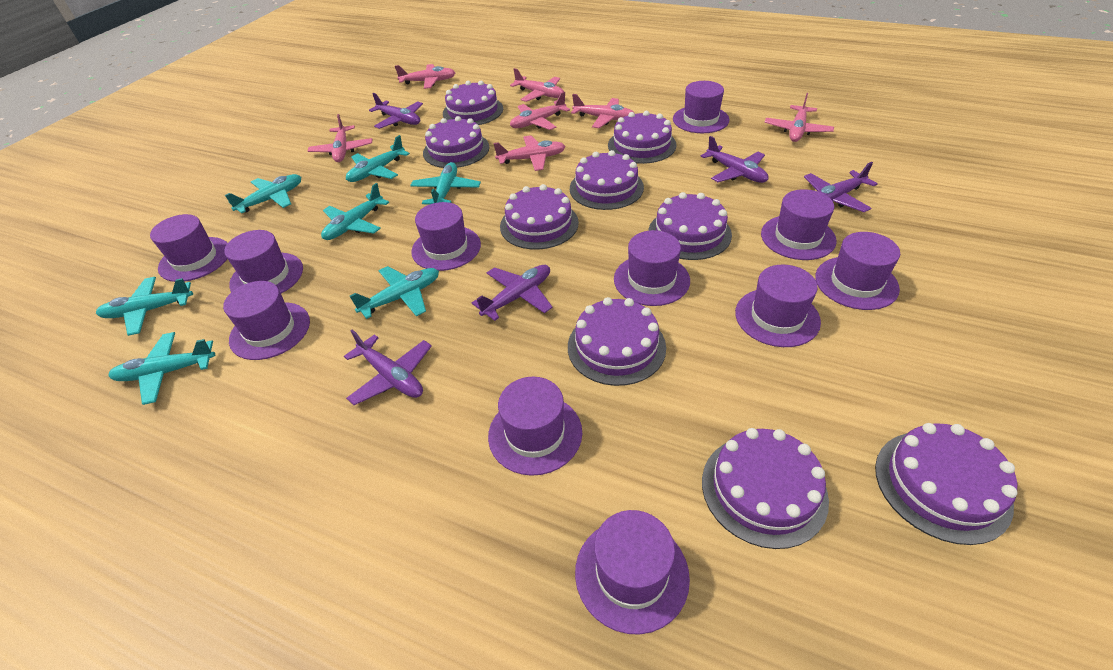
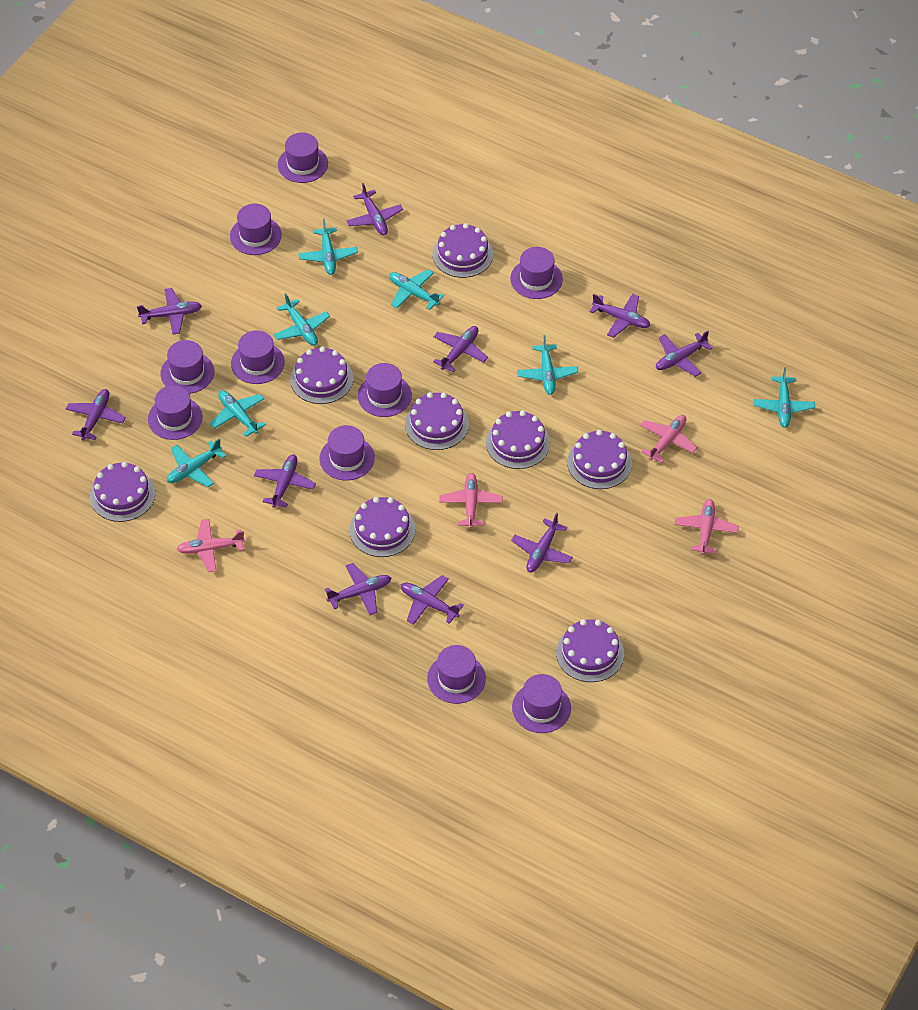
pink plane: [308,114,372,162] [395,64,456,89] [493,135,566,171] [510,68,564,102] [510,92,570,130] [571,94,634,128] [764,93,834,142] = 7 -> [177,519,245,572] [439,473,503,529] [640,415,697,463] [675,499,739,555] = 4
purple cake: [423,116,489,168] [443,81,503,125] [500,184,579,250] [568,297,666,386] [570,150,644,210] [608,111,677,164] [648,192,732,260] [702,428,829,549] [875,423,1018,545] = 9 -> [90,462,155,522] [290,347,353,404] [349,497,415,557] [405,392,469,450] [433,223,493,278] [486,410,550,469] [556,619,624,682] [567,430,632,489] = 8
purple hat: [150,214,228,282] [223,281,310,360] [224,230,303,293] [411,202,481,271] [488,377,582,476] [575,510,690,635] [614,230,690,306] [673,81,729,133] [735,265,821,347] [761,189,837,260] [815,232,900,310] = 11 -> [148,385,203,440] [161,340,214,394] [230,204,282,255] [231,330,285,384] [278,133,328,183] [319,425,375,480] [358,363,412,417] [427,645,486,704] [510,247,563,299] [512,674,571,733] = 10
purple plane: [344,330,432,405] [369,93,423,129] [472,265,553,321] [700,136,768,183] [804,162,878,212] = 5 -> [66,389,126,440] [137,288,202,335] [254,454,316,508] [325,563,391,615] [346,183,403,235] [401,575,464,625] [433,326,488,372] [511,513,573,573] [590,294,651,338] [656,331,713,377] = 10

